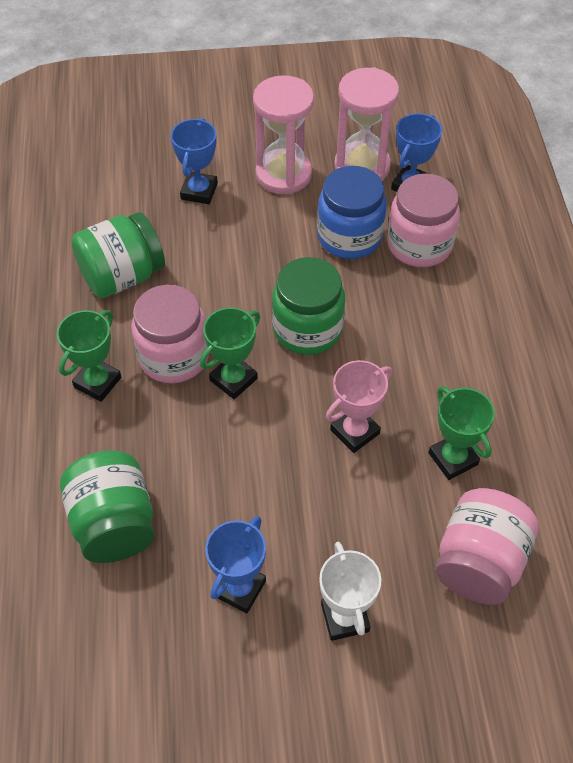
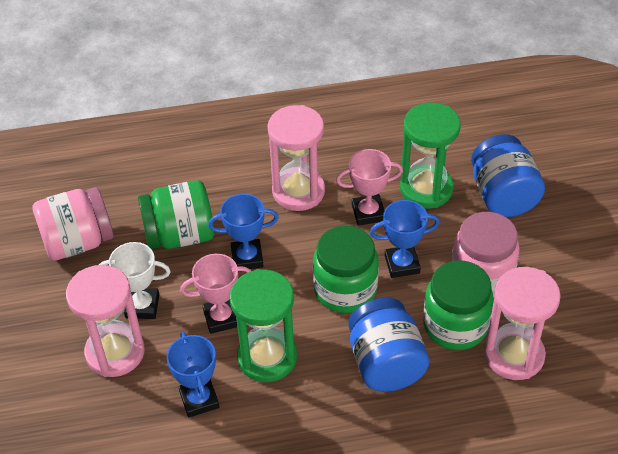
blue jar: [317,166,387,259] = 1 -> [348,298,429,392] [471,134,545,217] = 2
green hourglass: none = 0 -> [230,269,297,382] [400,103,461,209] = 2
green trophy: [57,310,121,402] [200,307,260,399] [428,386,495,480] = 3 -> none = 0
pink hourglass: [253,75,314,194] [334,67,399,181] = 2 -> [66,265,145,377] [268,105,325,211] [484,267,561,380] = 3
pink jar: [131,285,209,383] [387,174,460,267] [435,488,539,605] = 3 -> [32,187,114,261] [451,212,520,298] = 2
pink trophy: [326,360,392,453] = 1 -> [180,254,251,334] [336,149,403,226] = 2

